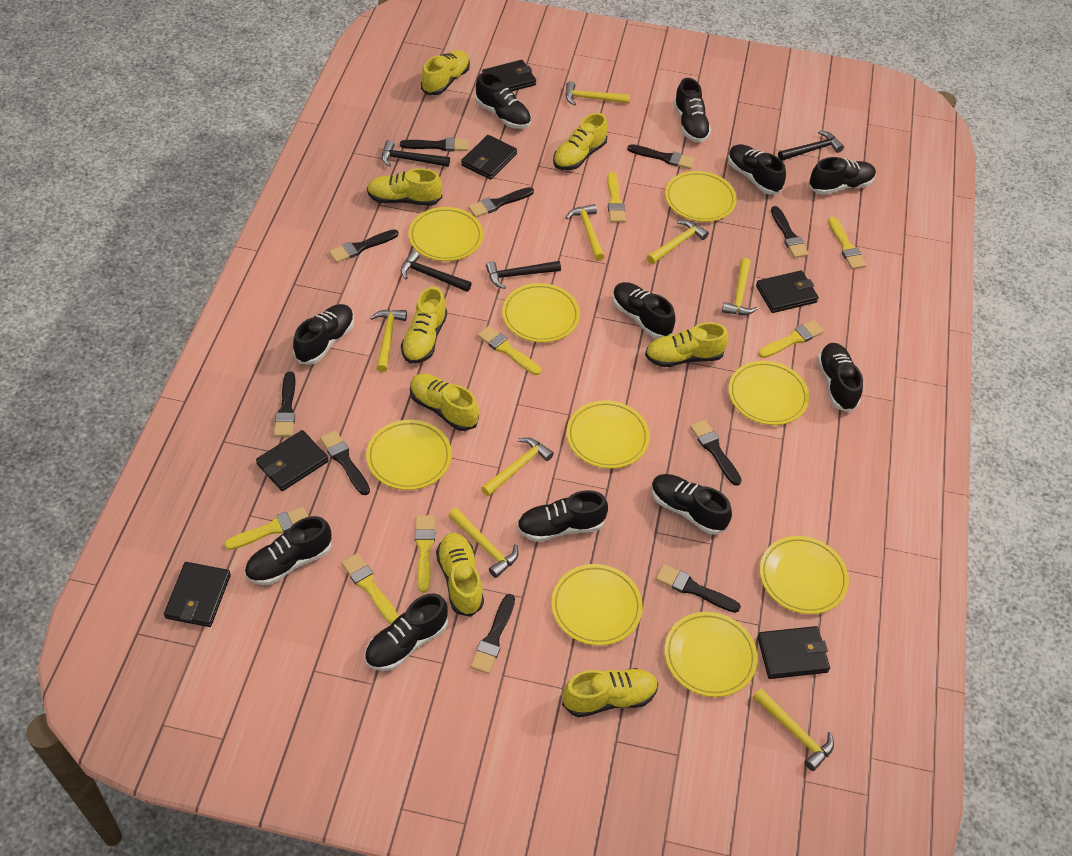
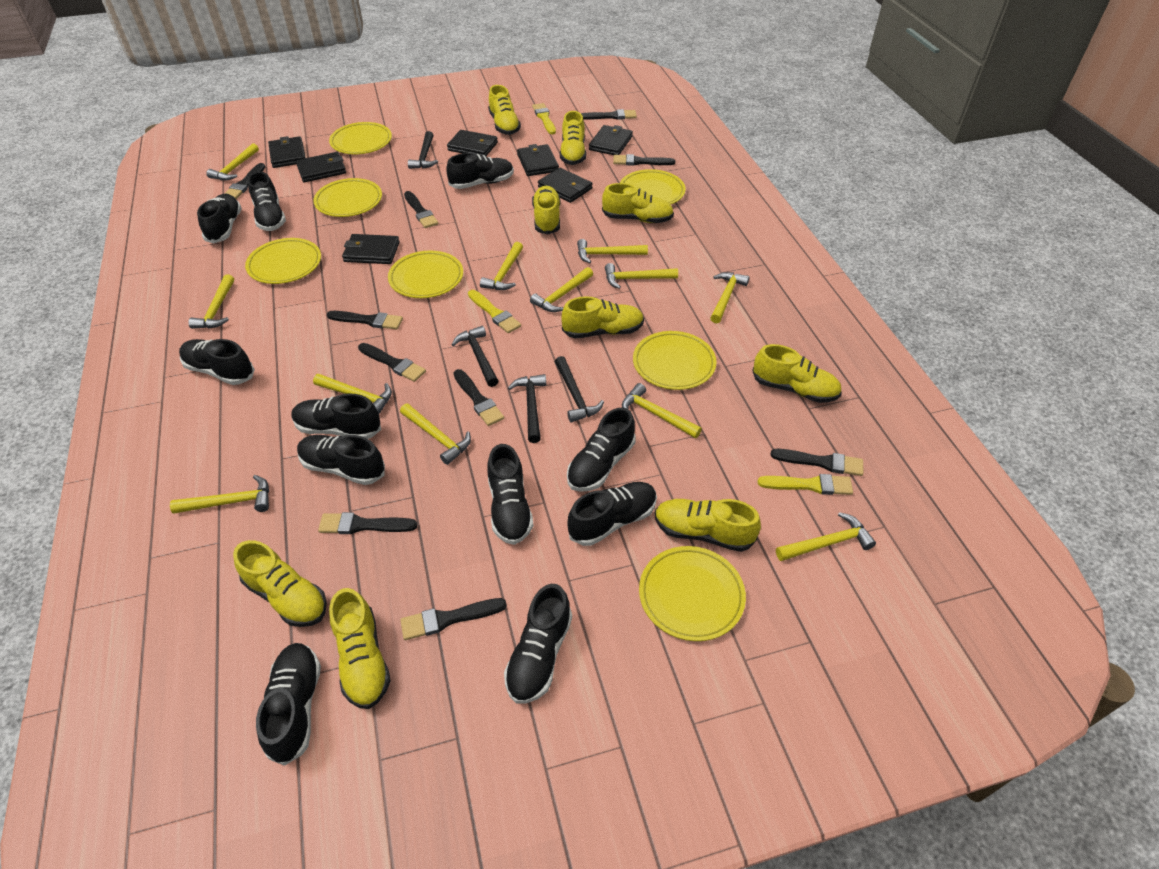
black wallet: [164,562,231,627] [256,430,329,491] [461,135,517,180] [482,60,536,91] [756,270,819,313] [757,626,830,679] = 6 -> [268,136,306,168] [296,152,346,182] [342,234,400,264] [447,130,498,156] [517,144,559,176] [538,168,593,203] [589,125,633,155] = 7
yellow brush: [224,507,308,550] [341,553,399,624] [414,515,435,592] [477,326,541,375] [607,172,626,223] [758,320,824,358] [828,217,866,269] = 7 -> [468,290,521,333] [532,103,556,134] [758,474,853,495] = 3
yellow hammer: [370,309,407,372] [448,508,519,578] [481,437,554,496] [565,81,630,106] [566,204,605,261] [647,220,709,264] [722,258,758,315] [753,688,834,771] = 8 -> [170,475,269,514] [188,275,234,329] [206,143,259,180] [313,374,392,414] [400,404,471,465] [480,242,523,290] [530,267,593,312] [577,239,648,263] [605,263,678,289] [622,383,702,438] [710,272,749,323] [776,512,876,561] = 12
yellow plate: [366,420,452,490] [409,207,483,261] [502,283,580,342] [551,564,643,646] [567,400,650,469] [664,612,758,697] [665,171,737,222] [728,361,809,425] [760,536,849,614] = 9 -> [245,238,321,284] [313,178,382,217] [329,122,392,154] [388,251,463,298] [620,169,685,205] [633,331,717,390] [639,546,746,641] = 7
yellow shoe: [367,168,442,206] [401,287,447,364] [410,374,479,431] [421,50,470,95] [436,533,484,617] [553,113,608,170] [562,668,658,717] [645,322,728,367] = 8 -> [233,540,327,627] [329,588,391,709] [488,85,521,135] [532,186,560,235] [560,111,586,165] [561,296,644,338] [602,183,674,223] [655,499,761,552] [752,344,842,403] = 9

